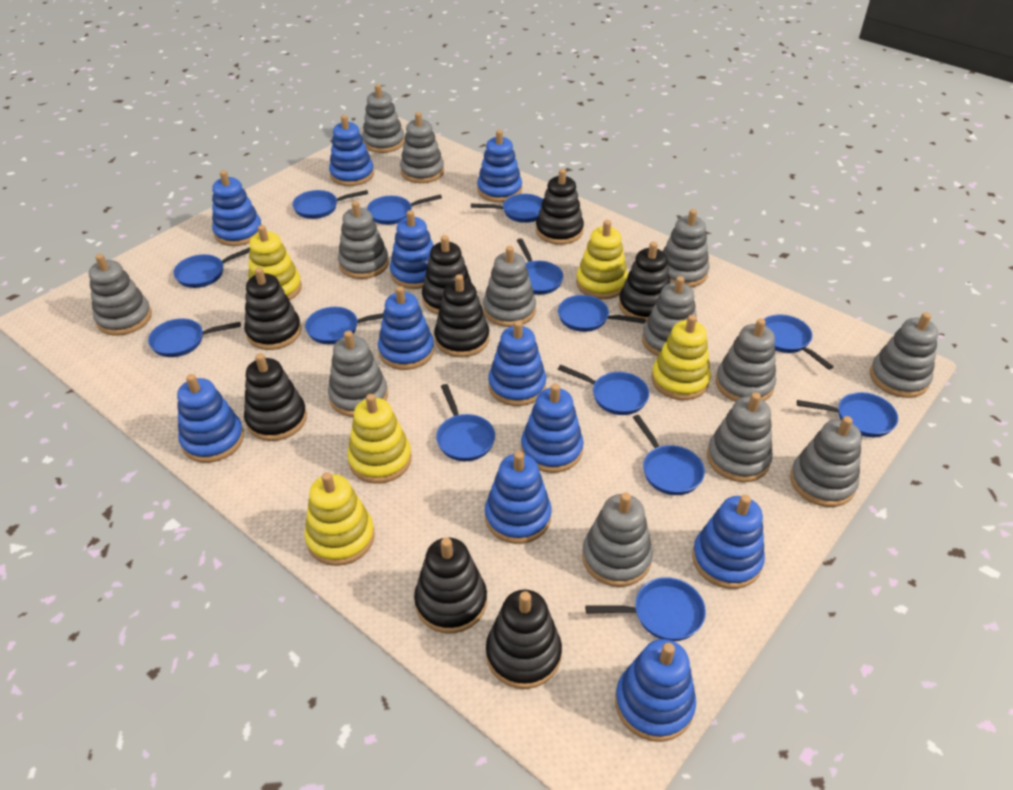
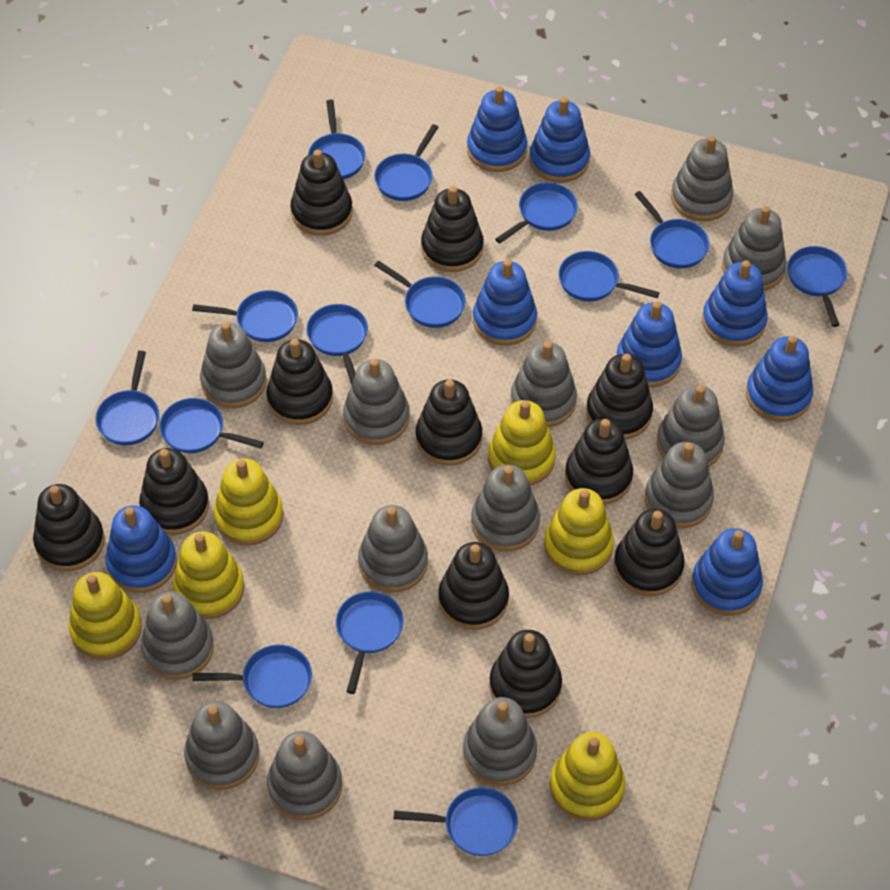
black stacking toy: [244,267,301,350] [244,353,307,441] [414,538,487,633] [422,235,471,315] [434,274,489,357] [486,589,562,689] [536,169,584,245] [619,242,670,323] = 8 -> [33,484,105,571] [139,448,209,535] [266,339,333,425] [290,150,353,236] [416,379,482,466] [421,186,484,272] [438,542,509,630] [489,630,562,718] [565,418,633,505] [586,354,653,439] [614,509,685,596] = 11
blue stacking toy: [177,374,244,463] [212,170,262,246] [329,115,374,186] [378,286,434,370] [390,210,434,289] [477,130,522,202] [485,451,552,544] [488,320,546,406] [521,383,584,473] [615,639,696,742] [692,494,765,589] = 11 -> [106,505,177,593] [467,86,527,172] [473,259,537,345] [529,97,590,183] [616,301,682,387] [691,528,763,616] [702,261,768,347] [746,336,813,422] = 8
yellow stacking toy: [248,225,302,301] [304,472,375,566] [347,394,412,484] [576,220,628,299] [651,315,711,400] = 5 -> [68,572,142,660] [173,531,244,619] [214,458,283,545] [488,400,556,486] [544,488,614,575] [550,732,625,821] = 6

